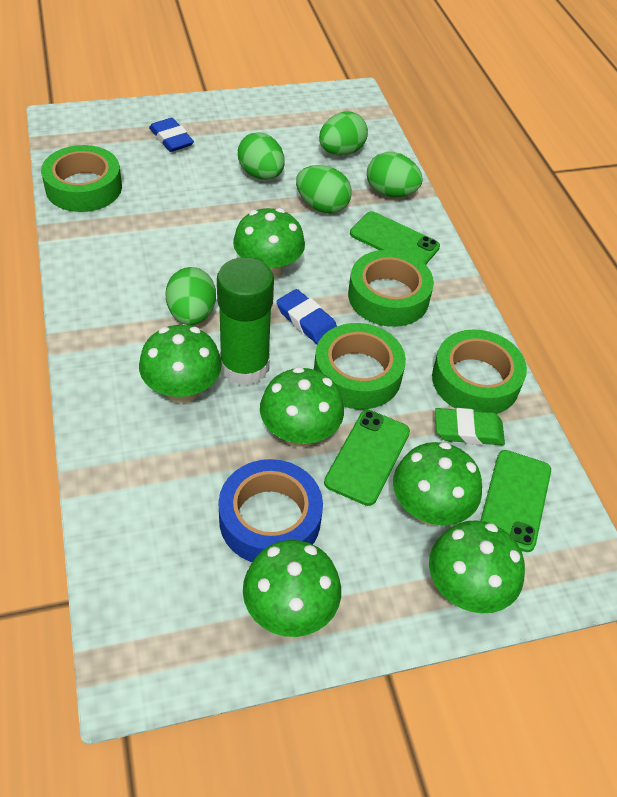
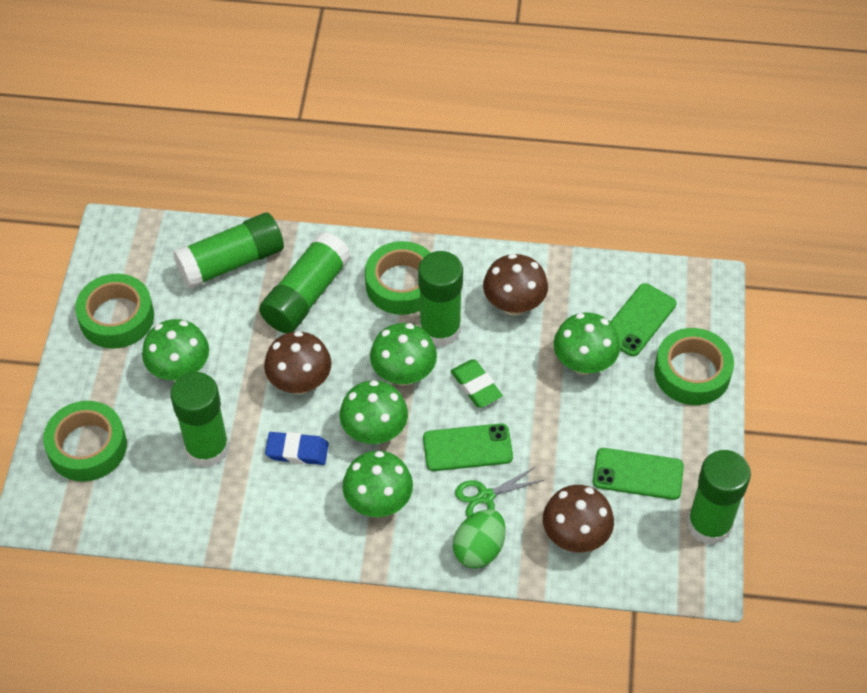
blue eraser: [149,118,194,152] [276,289,337,344] = 2 -> [265,432,329,465] = 1
blue tape: [218,459,323,562] = 1 -> none = 0
brown mushroom: none = 0 -> [264,331,332,394] [483,254,548,316] [543,485,614,553] = 3
green egg: [165,267,216,325] [238,132,285,180] [296,165,352,214] [319,112,368,156] [367,152,423,197] = 5 -> [453,509,505,569] = 1
green glue stick: [217,257,274,386] = 1 -> [170,372,229,467] [173,213,284,289] [259,232,351,333] [418,251,463,347] [687,450,751,545] = 5
green mushroom: [139,325,222,404] [233,208,305,279] [243,540,341,637] [260,367,344,448] [393,442,482,525] [429,521,525,613] = 6 -> [142,319,209,381] [340,380,408,444] [342,451,413,517] [370,323,437,386] [554,313,620,375] = 5
green scissors: none = 0 -> [455,466,544,517] = 1

